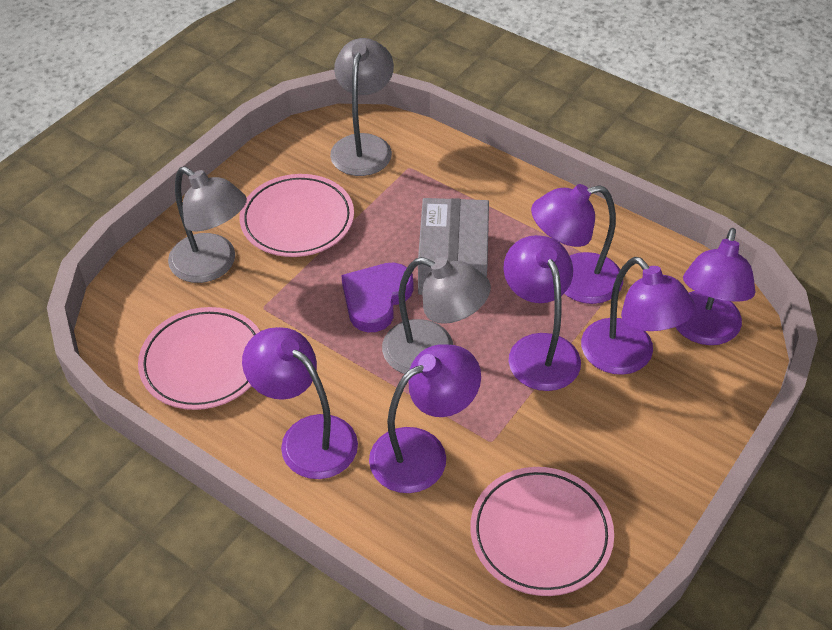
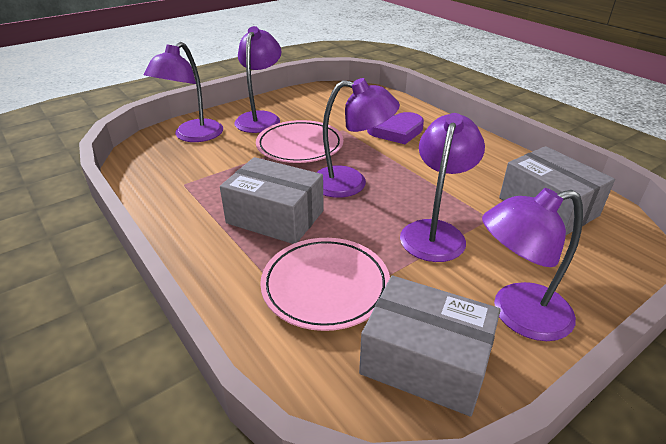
grey box: [418,198,489,295] = 1 -> [220,157,324,244] [359,275,501,416] [499,146,615,235] = 3
grey lamp: [168,167,247,283] [330,38,394,176] [382,257,491,374] = 3 -> none = 0
pink plate: [138,307,260,410] [240,174,354,257] [470,467,614,596] = 3 -> [256,120,343,163] [260,238,390,331] = 2
purple lamp: [242,327,358,479] [369,344,481,493] [504,235,581,391] [531,184,623,304] [581,257,696,375] [676,228,755,345] = 6 -> [144,42,223,142] [234,26,282,133] [316,78,400,198] [400,113,485,262] [482,188,583,341] = 5

